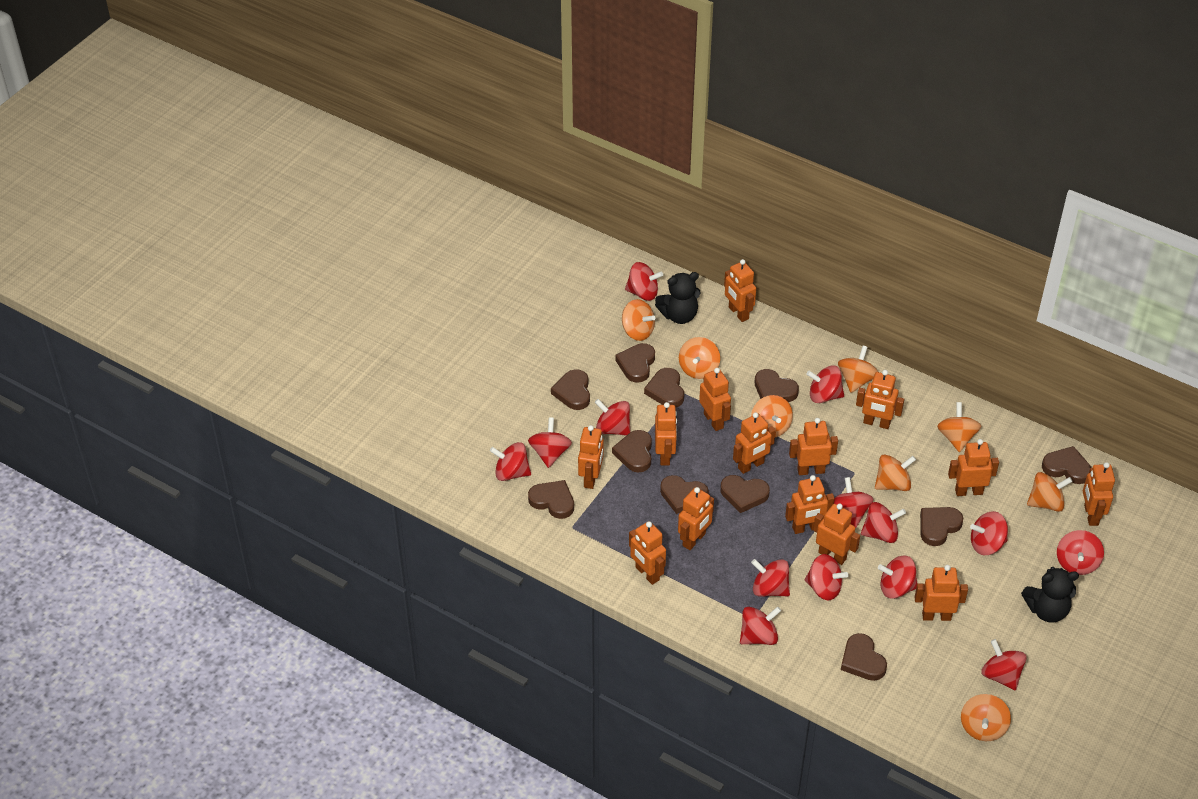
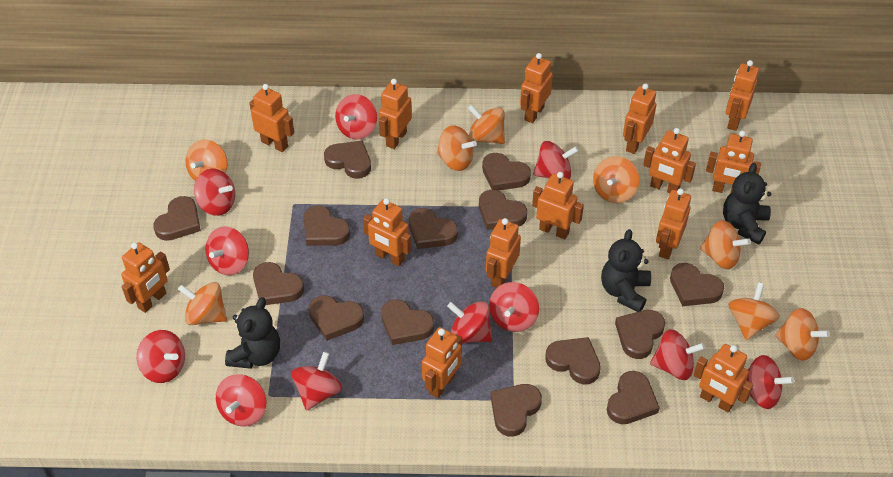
black teddy bear: [655,272,701,324] [1021,567,1079,623] = 2 -> [225,297,280,369] [601,229,651,312] [723,163,771,244] = 3
brown heart: [528,480,574,519] [551,369,590,410] [612,430,652,473] [615,343,655,383] [644,368,684,407] [660,475,709,514] [720,475,770,513] [755,369,799,402] [841,633,887,681] [920,507,963,546] [1042,446,1091,484] = 11 -> [153,196,201,241] [253,262,304,305] [303,205,350,246] [309,296,364,341] [324,140,371,179] [381,299,434,345] [409,208,458,249] [479,190,527,230] [482,153,531,191] [491,384,542,437] [545,337,601,384] [607,371,660,424] [615,310,665,359] [670,263,724,306] = 14
red spinning top: [490,442,531,481] [528,417,572,468] [595,399,631,436] [625,262,663,301] [740,606,781,645] [751,559,790,597] [805,554,849,600] [806,366,844,403] [834,477,873,528] [861,502,906,543] [878,556,918,599] [970,511,1008,555] [981,639,1027,691] [1057,530,1104,575] = 14 -> [137,330,185,383] [194,169,235,216] [206,226,249,275] [216,374,266,427] [291,352,342,411] [335,94,377,139] [447,301,492,344] [489,282,539,332] [533,141,579,179] [650,329,705,380] [746,355,794,409] = 11

